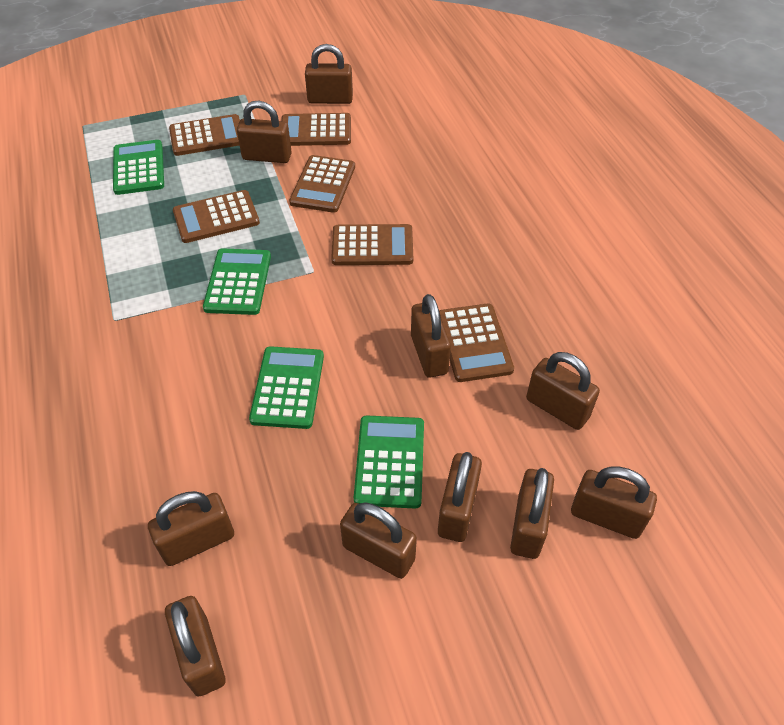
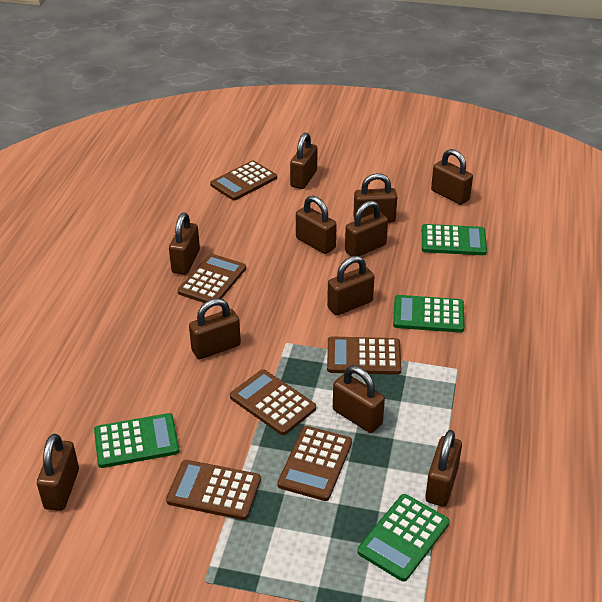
brown padlock: [148,491,234,566] [165,596,226,696] [237,101,292,163] [305,44,353,104] [340,502,417,579] [411,294,451,378] [438,452,482,542] [510,468,554,559] [526,352,600,430] [571,466,657,539] = 10 -> [37,434,79,511] [169,213,200,275] [189,298,241,359] [290,133,317,189] [296,195,337,254] [327,256,375,315] [333,366,385,433] [345,201,388,257] [353,173,397,222] [425,430,462,507] [431,149,473,205] = 11

